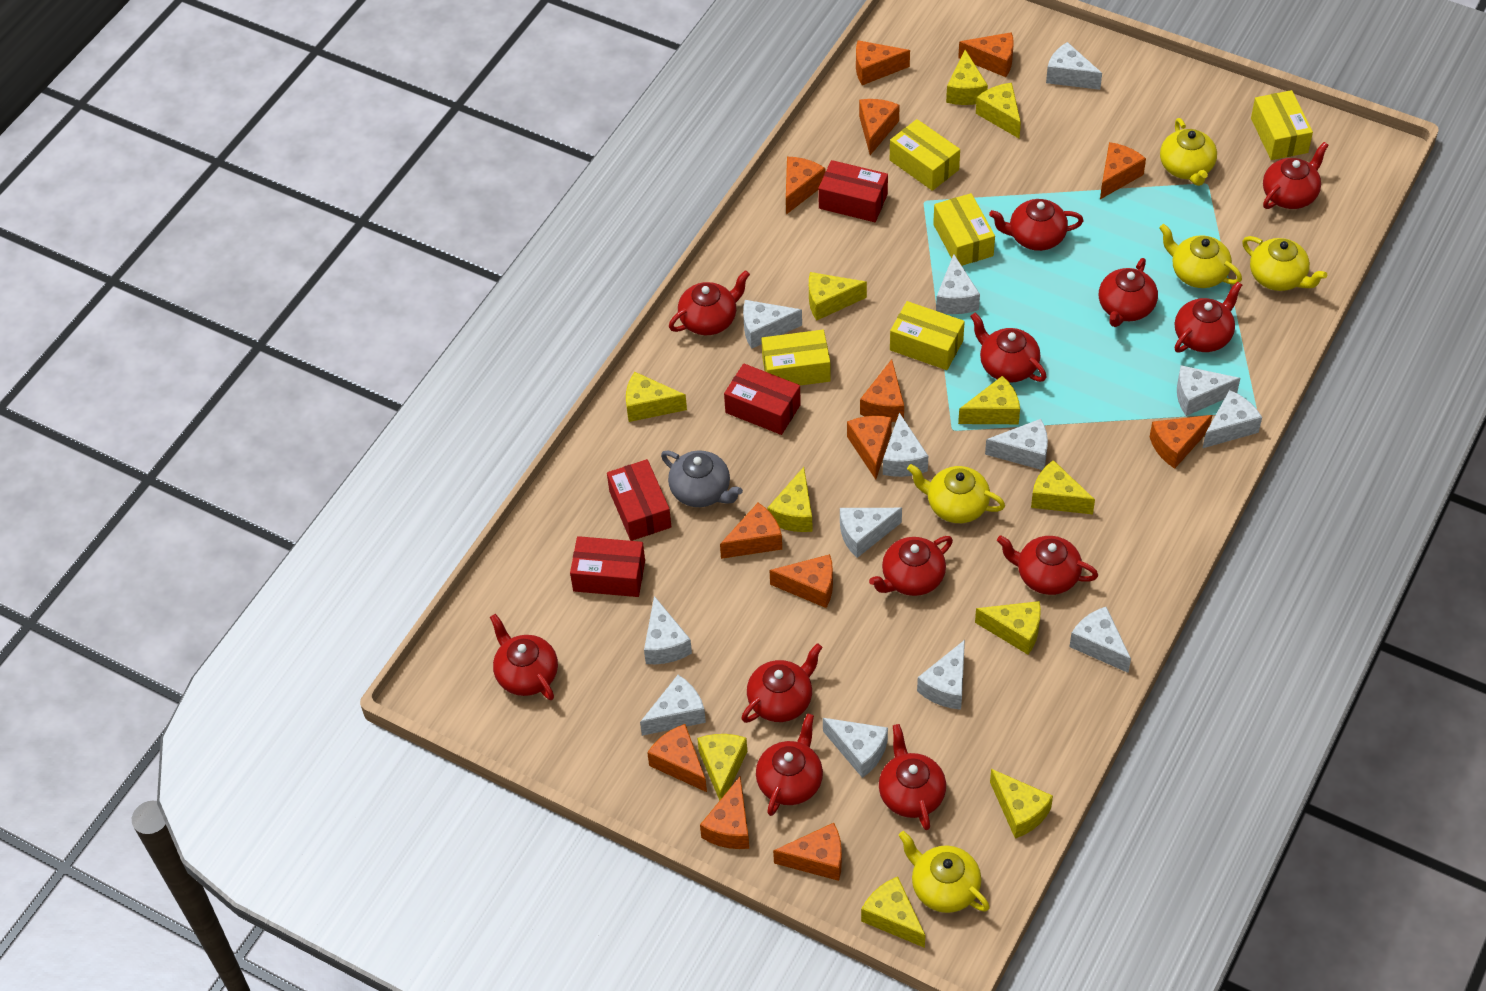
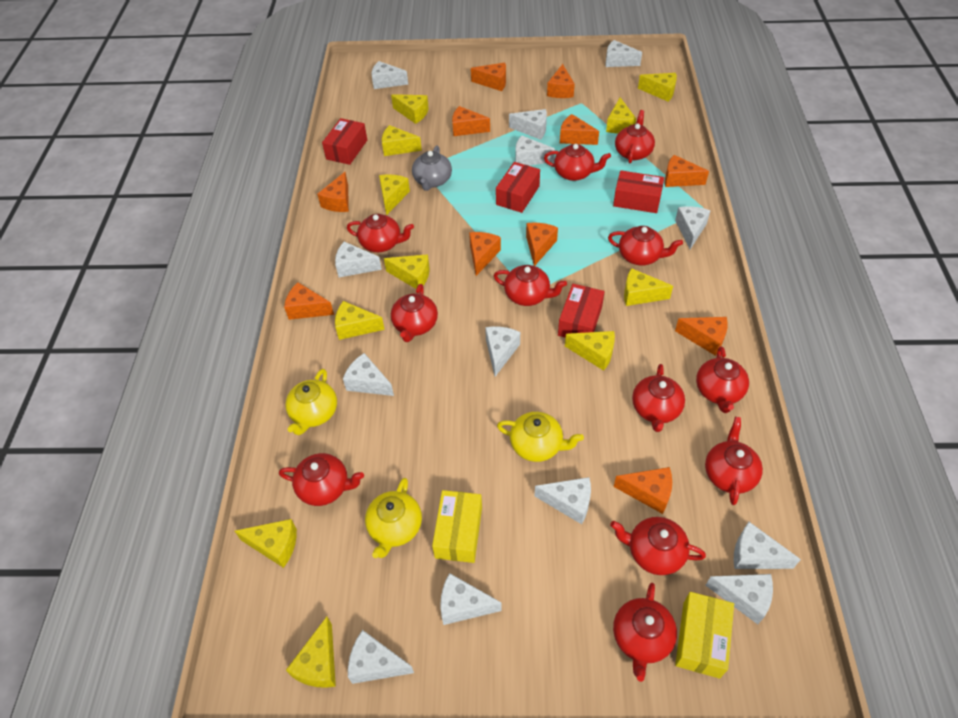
orange cheese: [647,724,707,792] [700,777,749,849] [720,503,782,559] [769,554,833,608] [773,823,842,881] [786,157,825,215] [847,416,892,479] [856,40,910,85] [859,99,900,155] [860,359,904,422] [958,32,1014,77] [1100,142,1146,199] [1150,415,1212,469] = 13 -> [284,282,334,320] [317,172,349,212] [452,106,490,136] [469,232,501,276] [471,63,506,91] [526,223,558,266] [547,64,575,98] [560,114,599,145] [614,467,672,514] [665,155,709,187] [675,317,728,356] = 11
yellow box: [761,330,831,385] [890,119,960,191] [890,301,965,370] [933,193,995,266] [1251,90,1313,160] = 5 -> [432,490,482,563] [675,592,734,679] = 2
yellow teapot: [898,831,990,913] [907,464,1005,523] [1159,224,1242,288] [1160,118,1217,186] [1242,236,1327,291] = 5 -> [285,369,337,435] [365,478,422,558] [497,412,584,462] = 3

